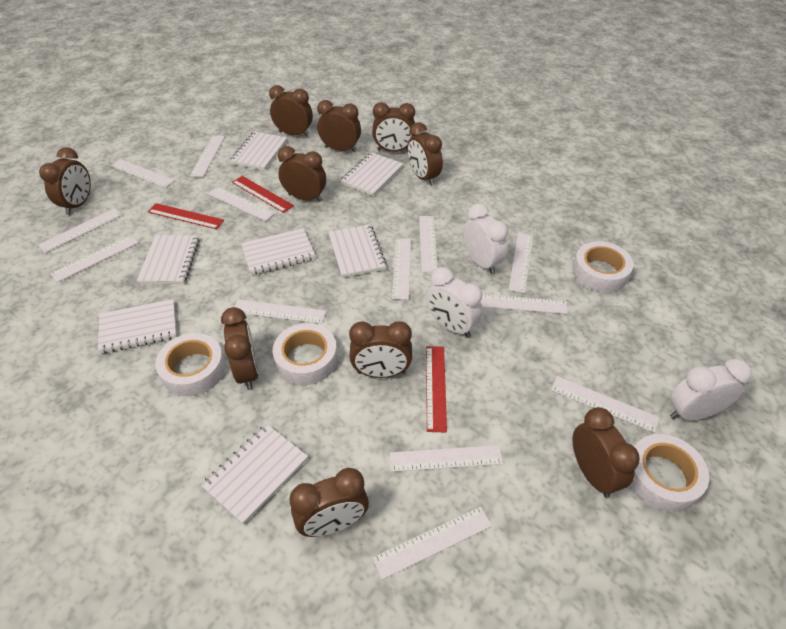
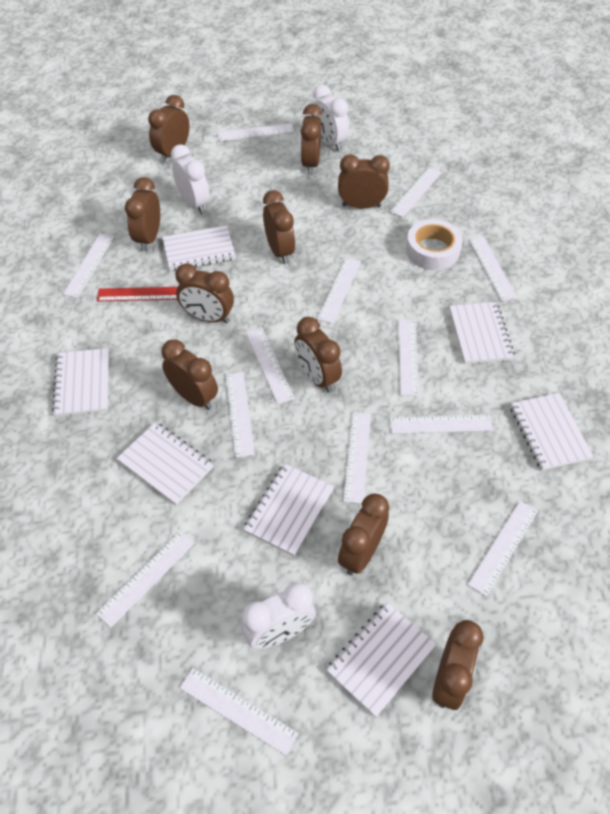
red ruler: [148,203,224,229] [232,176,294,213] [426,346,447,432] = 3 -> [97,287,177,302] = 1
white tape: [155,333,226,396] [273,323,338,385] [572,241,633,292] [630,434,709,512] = 4 -> [406,219,463,270] = 1

